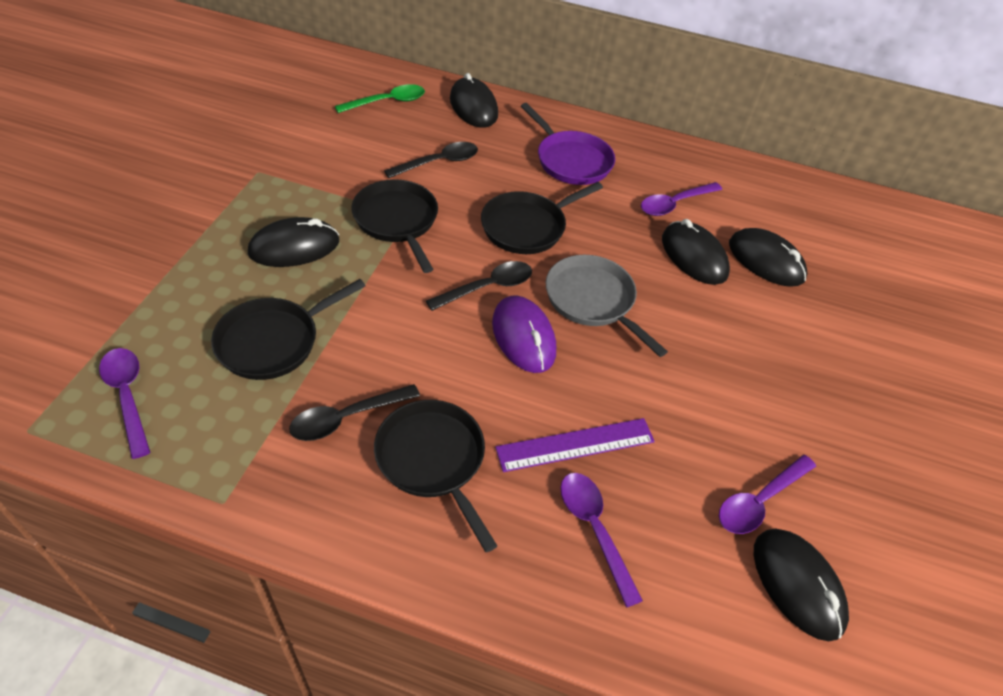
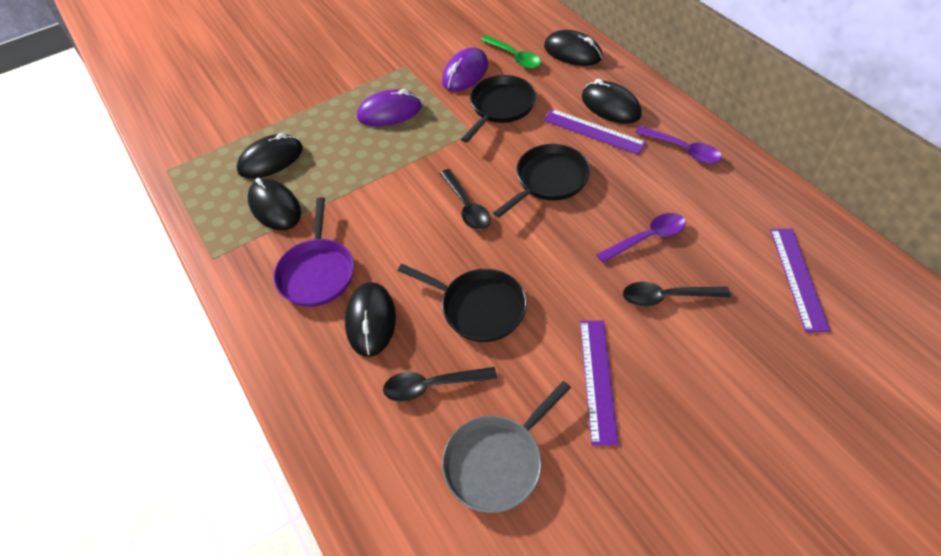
black pan: [211,279,365,380] [352,179,438,273] [374,400,497,552] [481,182,603,254] = 4 -> [398,264,527,342] [461,75,536,143] [493,144,590,218] = 3
purple mouse: [492,295,556,373] = 1 -> [357,89,422,126] [442,47,488,92] = 2
purple ruler: [495,418,655,472] = 1 -> [544,109,646,155] [580,321,619,446] [770,228,831,332] = 3
purple spoon: [99,348,151,459] [560,473,643,608] [641,182,722,216] [719,455,816,534] = 4 -> [596,213,686,263] [635,126,722,164] = 2

